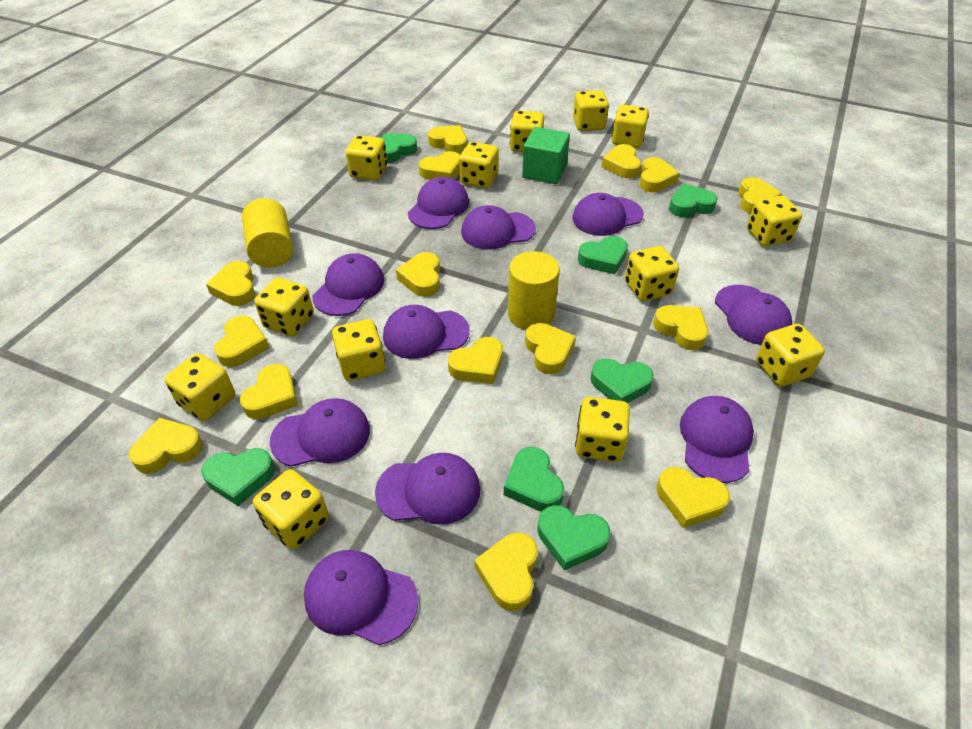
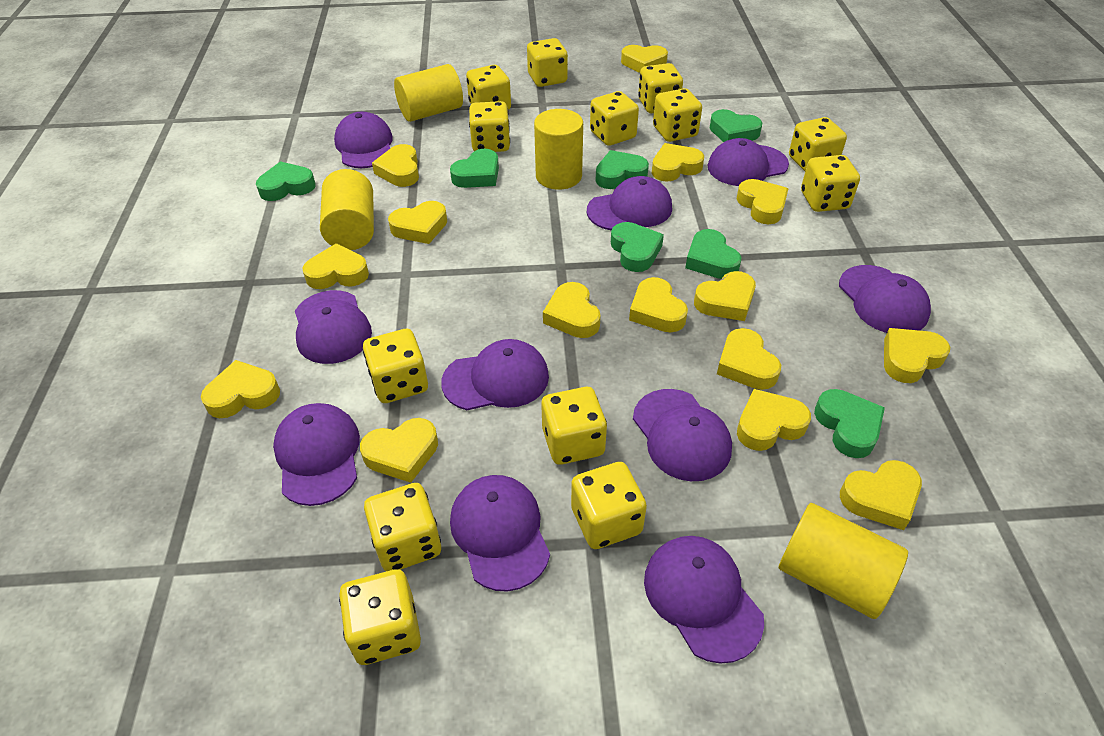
green cube: [522,127,570,184] = 1 -> none = 0
yellow cylinder: [242,198,293,268] [508,251,560,330] = 2 -> [320,169,374,250] [394,64,463,122] [534,109,583,190] [779,503,908,619] = 4

